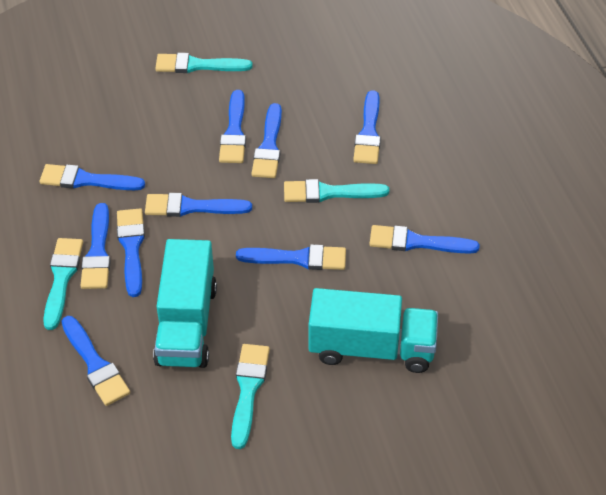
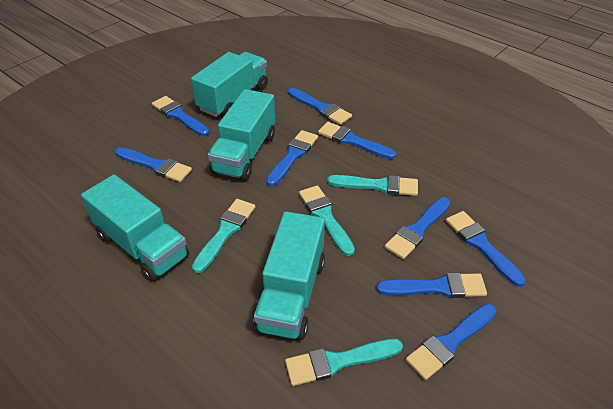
blue brush: [40,164,145,190] [61,316,130,406] [80,203,111,289] [117,208,145,297] [145,193,252,217] [219,90,246,163] [236,244,346,270] [251,103,282,178] [353,90,381,164] [369,225,480,254] = 10 -> [115,147,192,182] [152,96,209,136] [266,130,318,186] [288,88,352,125] [318,122,396,159] [377,272,487,298] [385,197,450,259] [406,304,497,380] [446,211,526,287] = 9
turquoise truck: [153,239,217,368] [308,288,438,373] = 2 -> [81,174,189,282] [191,52,268,117] [208,89,275,181] [253,211,325,340] = 4

